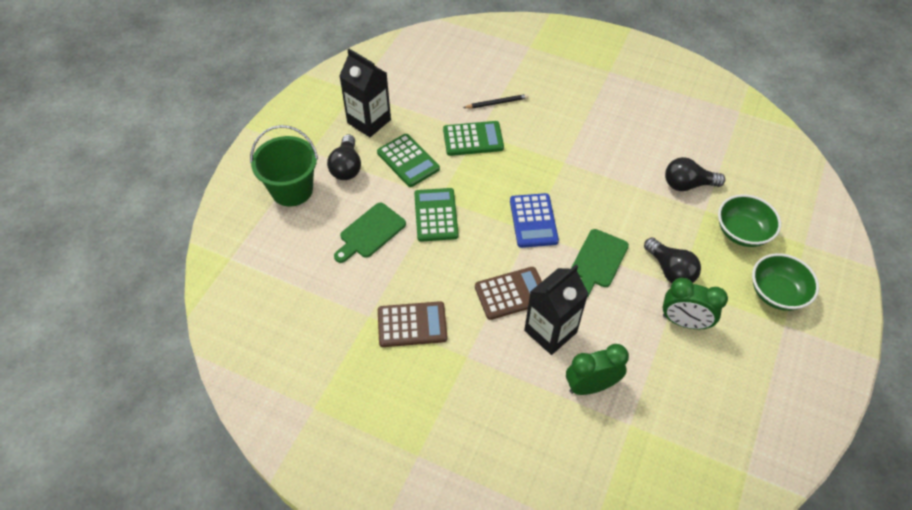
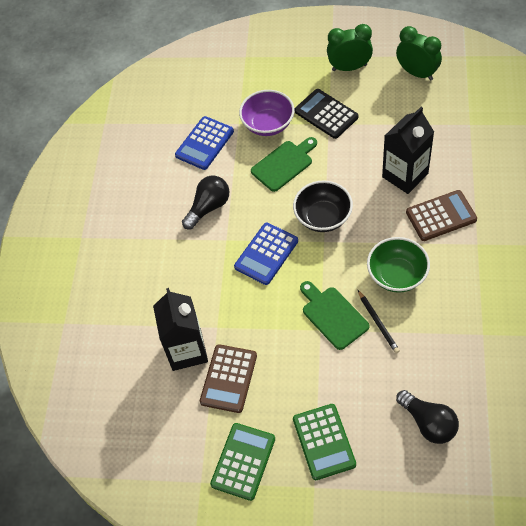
black bowl: none = 0 -> [293,181,353,232] = 1
black calculator: none = 0 -> [294,89,359,139] = 1
black light bulb: [327,134,361,180] [644,238,701,283] [665,157,725,191] = 3 -> [182,176,229,229] [396,390,459,444] = 2
blue calculator: [510,193,559,248] = 1 -> [175,116,234,170] [234,223,298,285] = 2
green bowl: [718,194,781,247] [752,253,819,311] = 2 -> [367,237,430,293] = 1
green bucket: [250,125,318,207] = 1 -> none = 0
green calculator: [377,134,440,187] [414,188,459,242] [443,121,504,156] = 3 -> [210,423,275,501] [293,404,356,480] = 2
purple bowl: none = 0 -> [239,90,294,136] = 1

